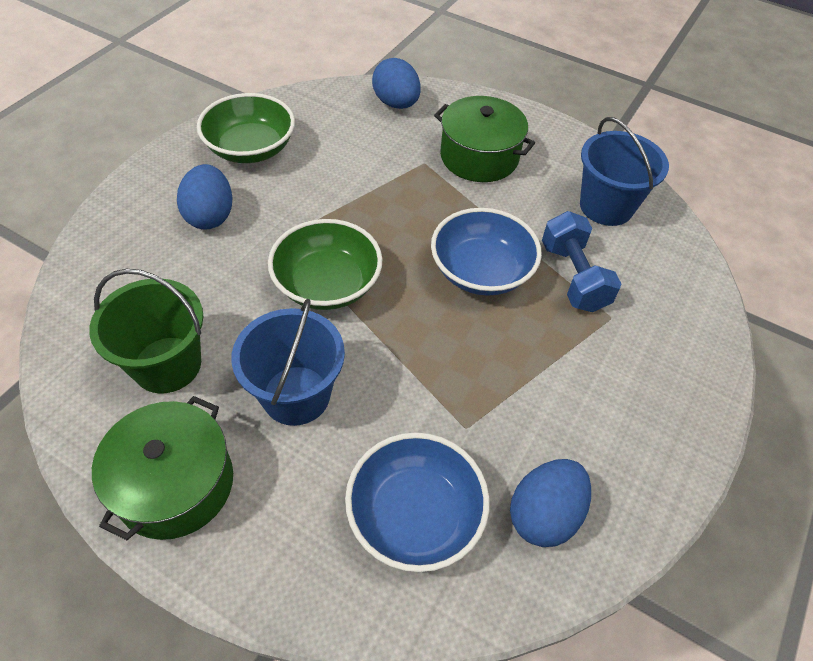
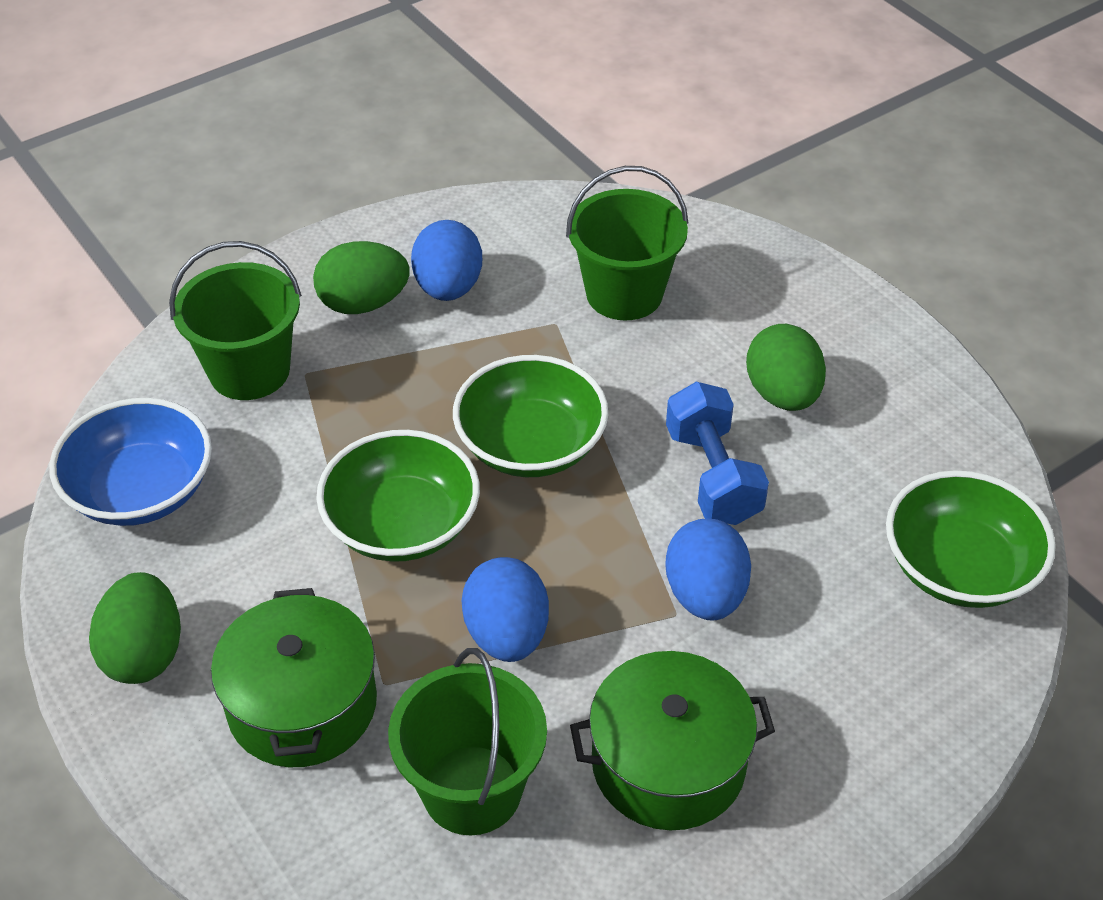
blue bowl: [345,432,489,572] [431,208,542,296] = 2 -> [49,398,212,526] = 1
blue bucket: [231,299,345,426] [580,117,669,226] = 2 -> none = 0
green bowl: [197,93,295,163] [268,219,382,310] = 2 -> [316,430,480,562] [453,355,608,477] [886,470,1056,608] = 3
green bucket: [89,269,203,394] = 1 -> [169,241,302,400] [388,648,547,836] [566,166,688,320] = 3
green egg: none = 0 -> [89,572,181,684] [313,241,410,314] [746,324,826,411] = 3

